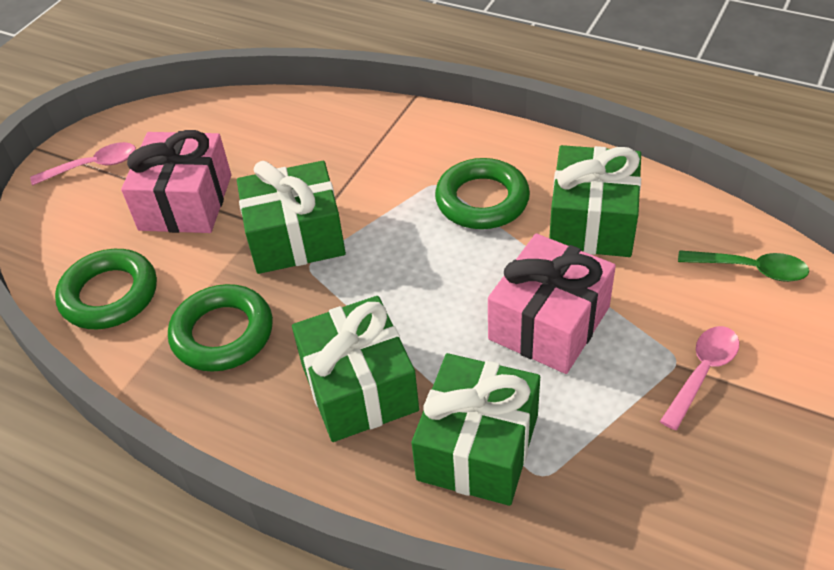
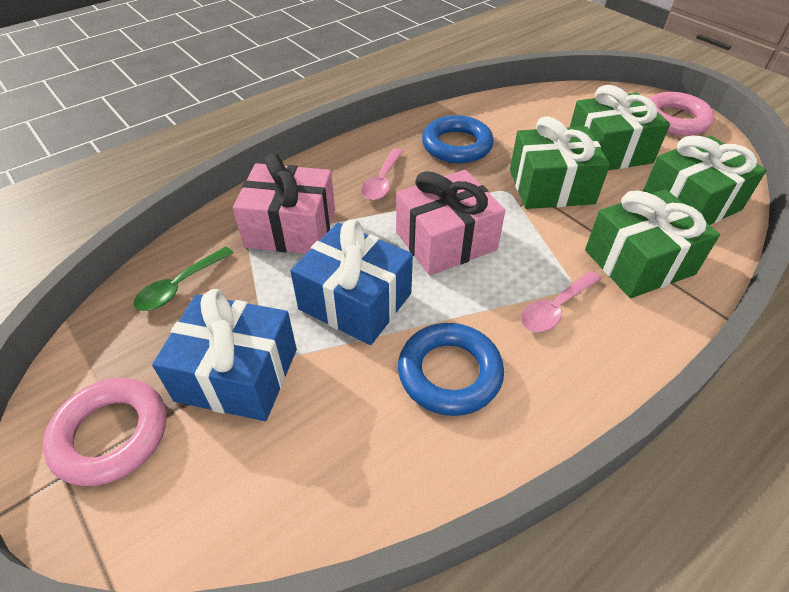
blue gift: none = 0 -> [152,289,297,421] [290,219,413,345] = 2
blue ring: none = 0 -> [398,323,504,416] [422,115,494,163] = 2
green ring: [55,249,157,329] [168,284,273,372] [435,158,530,229] = 3 -> none = 0
pink ring: none = 0 -> [43,378,166,486] [649,92,715,136] = 2

